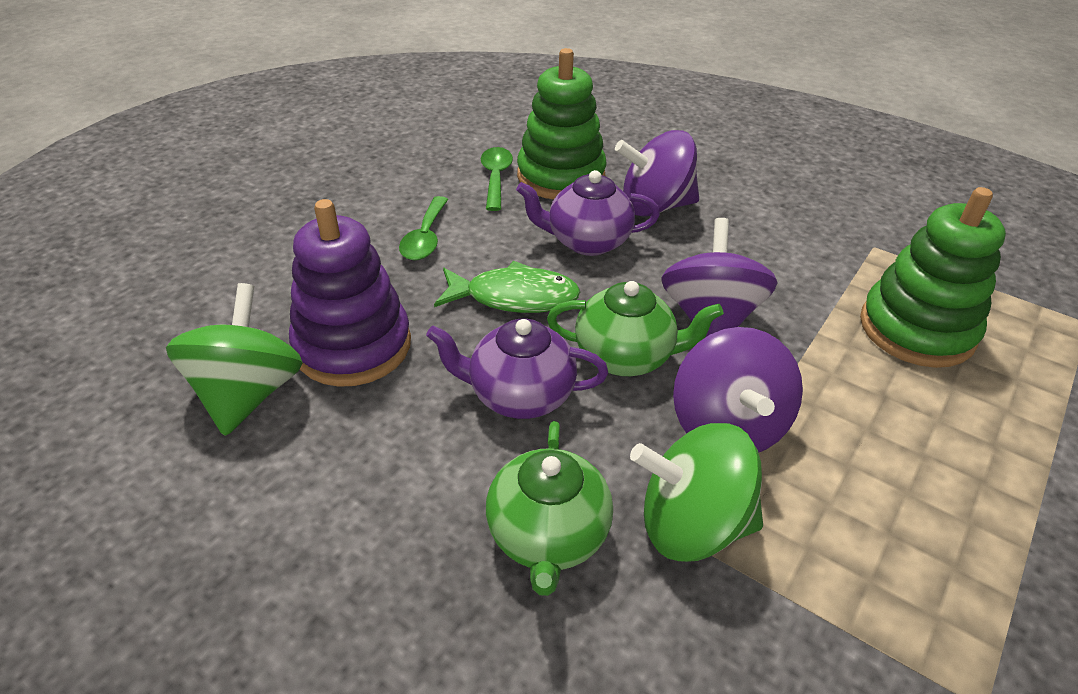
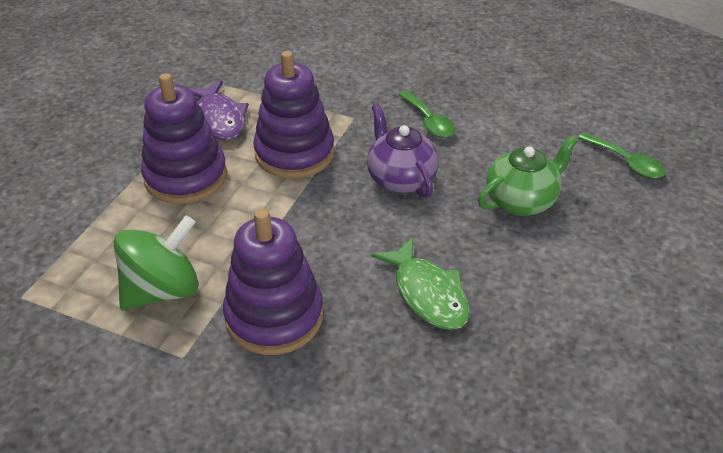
green spinning top: [166,283,302,436] [630,423,763,562] = 2 -> [114,215,199,311] = 1
green stacking toy: [517,48,607,199] [860,187,1006,368] = 2 -> none = 0
green teapot: [486,421,613,596] [547,281,724,376] = 2 -> [478,136,578,216] = 1
purple fish: none = 0 -> [189,80,249,141] = 1
purple spinning top: [615,130,699,217] [661,218,778,338] [673,327,803,453] = 3 -> none = 0
purple stacking toy: [289,199,411,387] = 1 -> [141,73,227,204] [223,209,323,355] [253,51,335,179] = 3
purple teapot: [426,319,608,419] [516,170,660,256] = 2 -> [367,104,439,198] = 1

